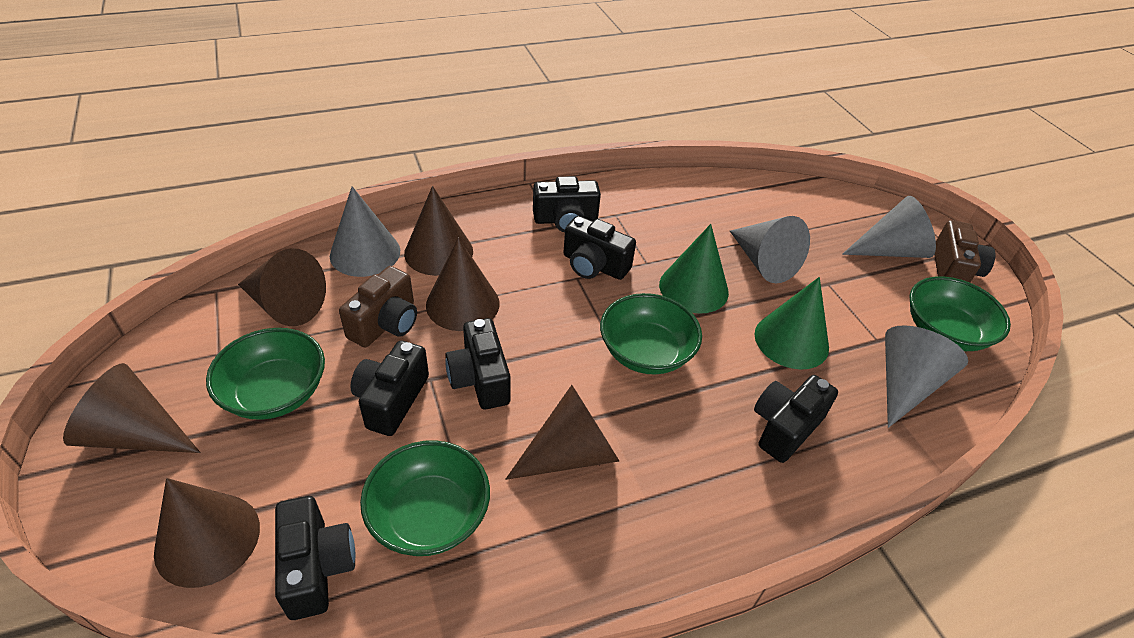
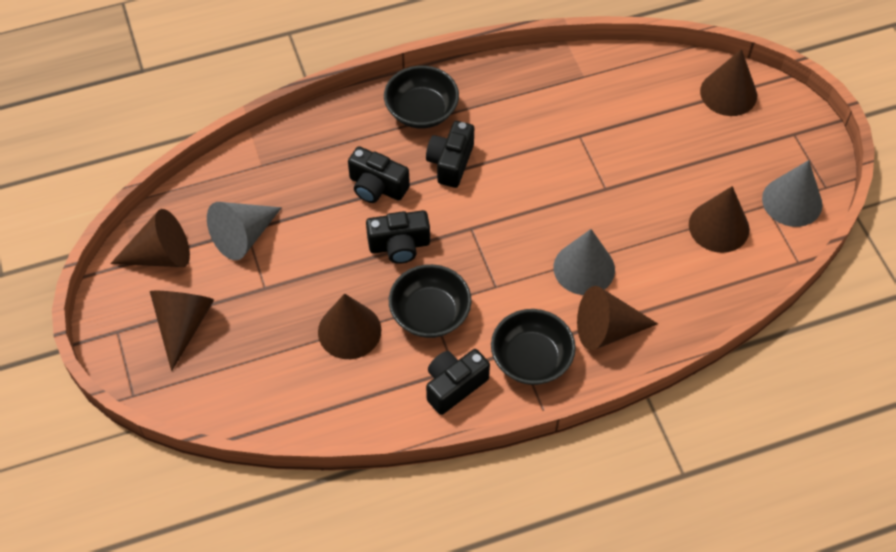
black bowl: none = 0 -> [384,66,459,129] [389,264,472,338] [491,309,576,385] = 3
black camera: [275,496,355,620] [350,340,429,436] [445,318,510,409] [533,176,601,232] [563,216,636,280] [754,375,838,463] = 6 -> [348,146,410,203] [366,210,430,264] [426,121,474,188] [426,349,490,415] = 4
brown camera: [339,266,417,348] [934,220,996,282] = 2 -> none = 0
green bowl: [206,328,325,420] [360,440,490,556] [600,293,702,375] [910,276,1011,351] = 4 -> none = 0
green cone: [659,224,729,314] [755,277,829,370] = 2 -> none = 0
grey cone: [330,186,400,277] [730,216,810,283] [842,196,936,258] [885,325,968,428] = 4 -> [207,202,282,260] [553,229,615,295] [762,160,823,227] = 3

